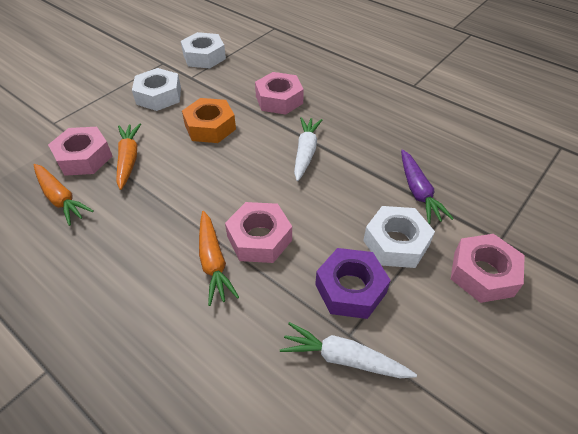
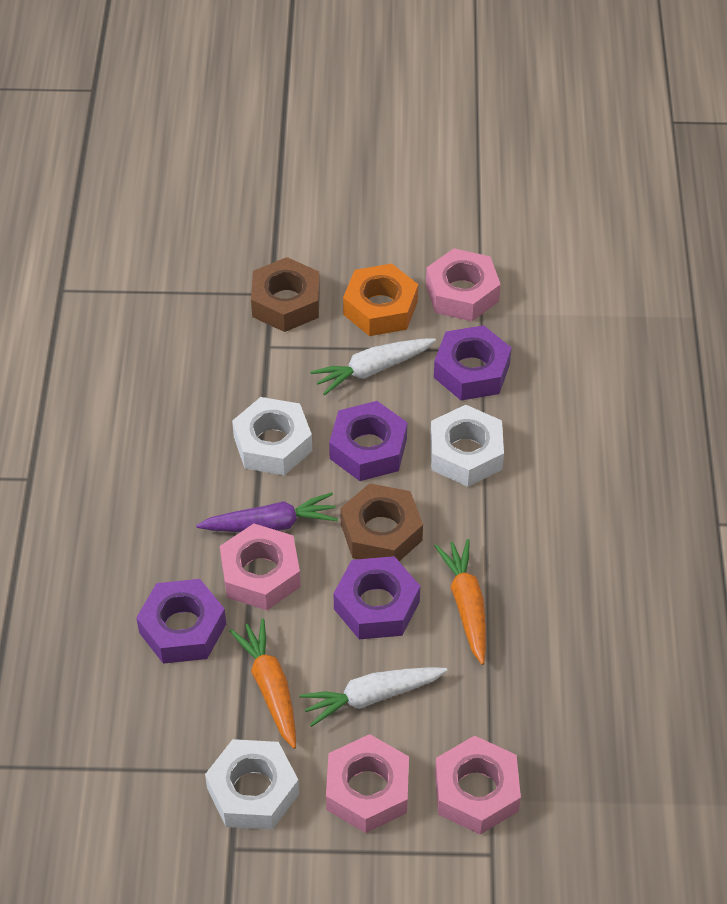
brown nut: none = 0 -> [251,257,320,332] [340,483,423,561] = 2
orange carrot: [34,164,94,226] [116,124,141,190] [199,211,239,306] = 3 -> [229,618,296,749] [435,539,486,665] = 2
purple nut: [315,248,391,319] = 1 -> [136,579,226,664] [329,401,407,481] [333,556,420,639] [434,325,511,401] = 4

